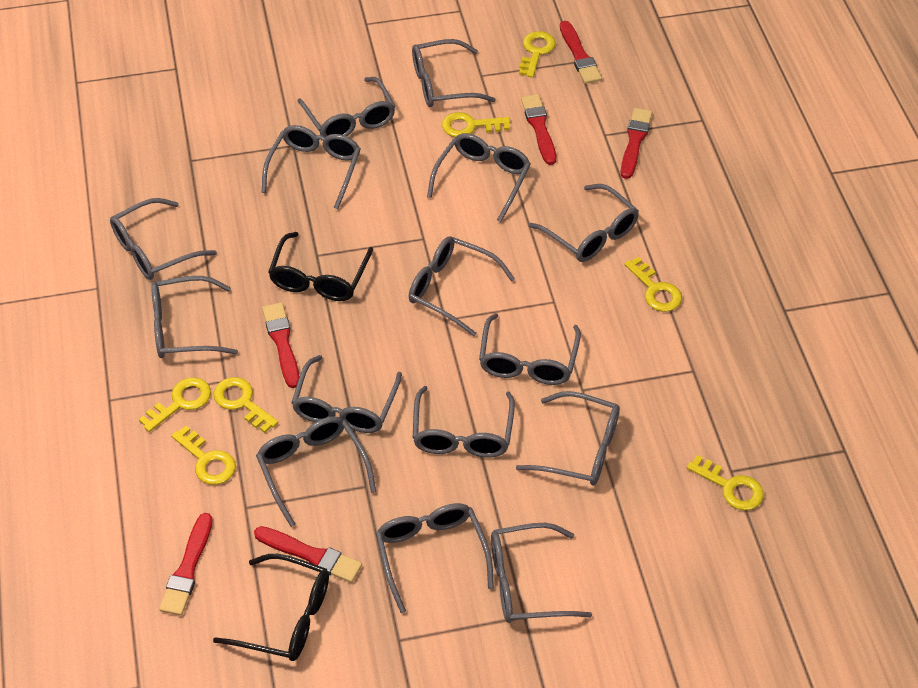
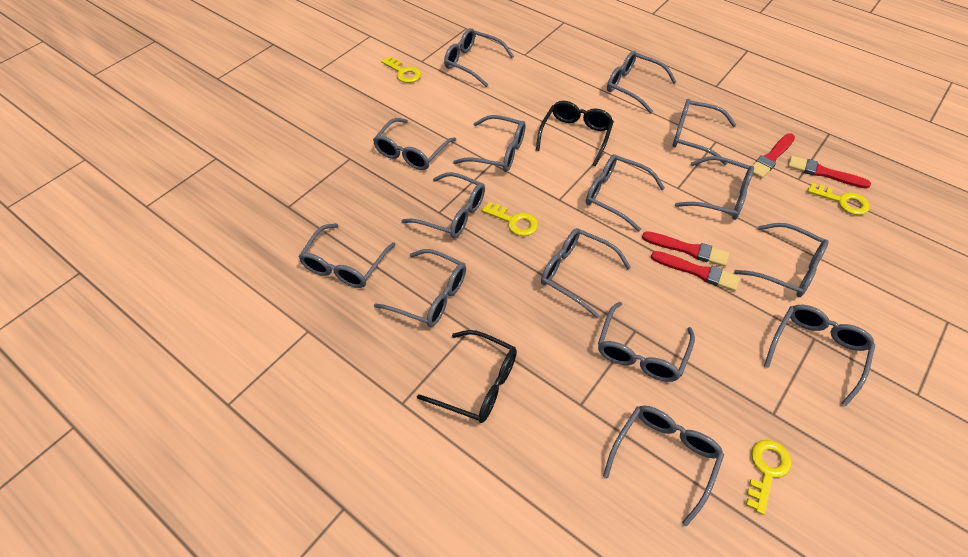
red brush: [159,513,213,616] [254,526,362,583] [262,302,300,388] [521,94,556,165] [560,21,602,84] [620,108,652,179] = 6 -> [642,231,729,267] [651,251,740,291] [752,134,795,179] [788,156,871,189] = 4
yellow key: [139,377,211,432] [171,426,236,485] [213,377,279,433] [442,112,510,137] [519,31,556,78] [624,257,682,312] [687,455,764,511] = 7 -> [381,56,421,83] [482,202,538,236] [746,440,792,515] [807,183,870,215] = 4

